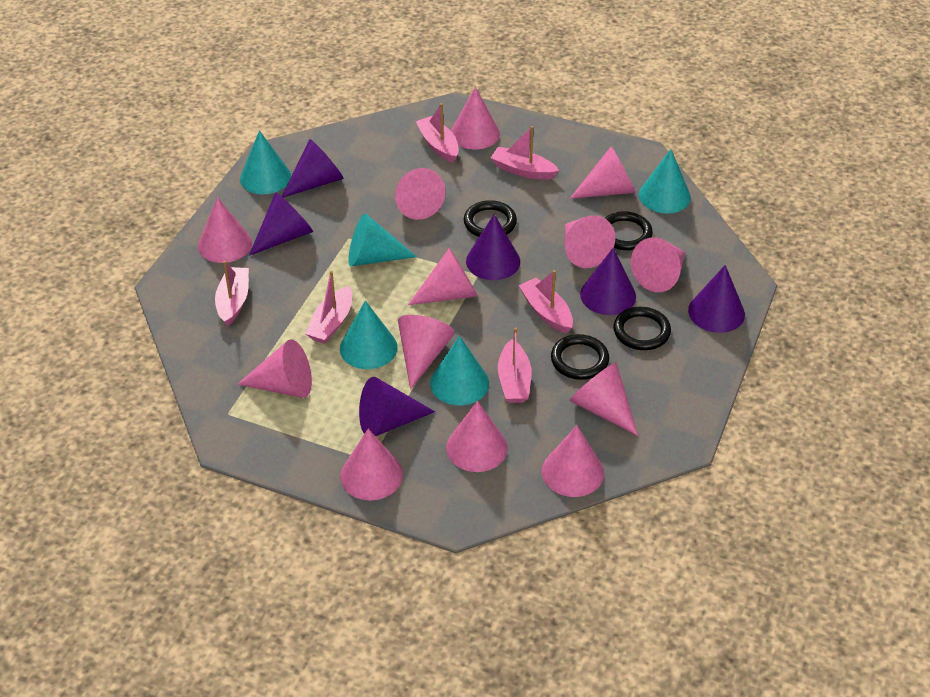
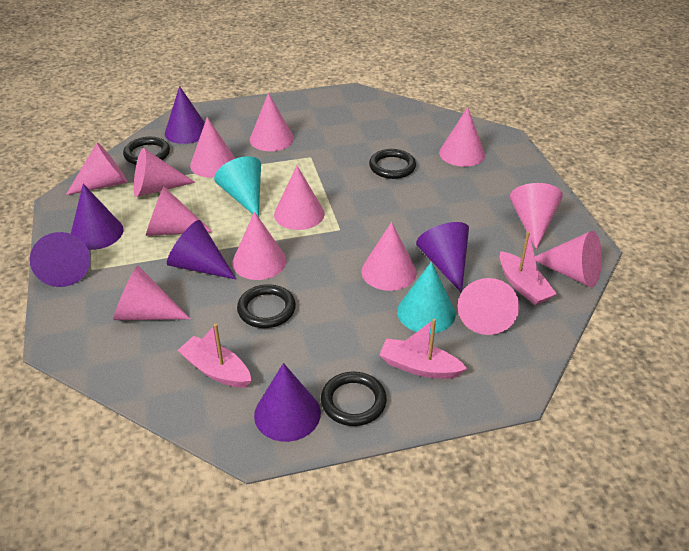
pink boat: [215,261,249,326] [305,271,352,344] [416,103,459,163] [491,126,559,180] [498,327,532,403] [519,270,573,333] = 6 -> [178,324,251,388] [379,319,467,379] [500,231,557,305] = 3
turquoise cone: [240,130,291,194] [340,301,397,369] [348,213,417,266] [430,336,489,406] [639,149,691,213] = 5 -> [214,156,261,217] [397,262,456,334] = 2

